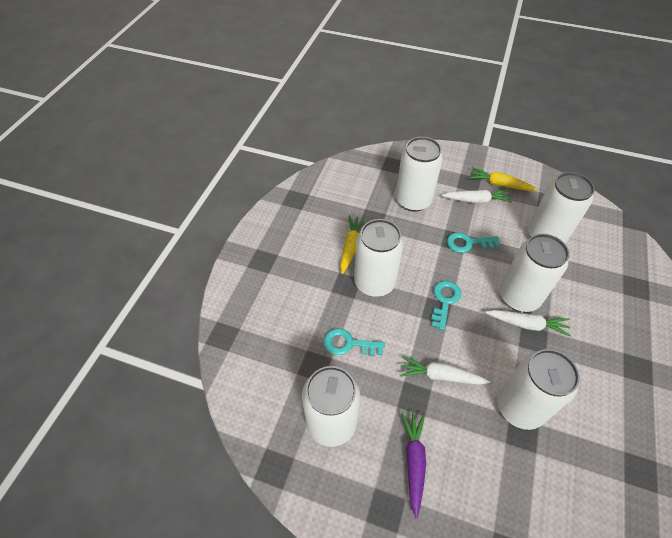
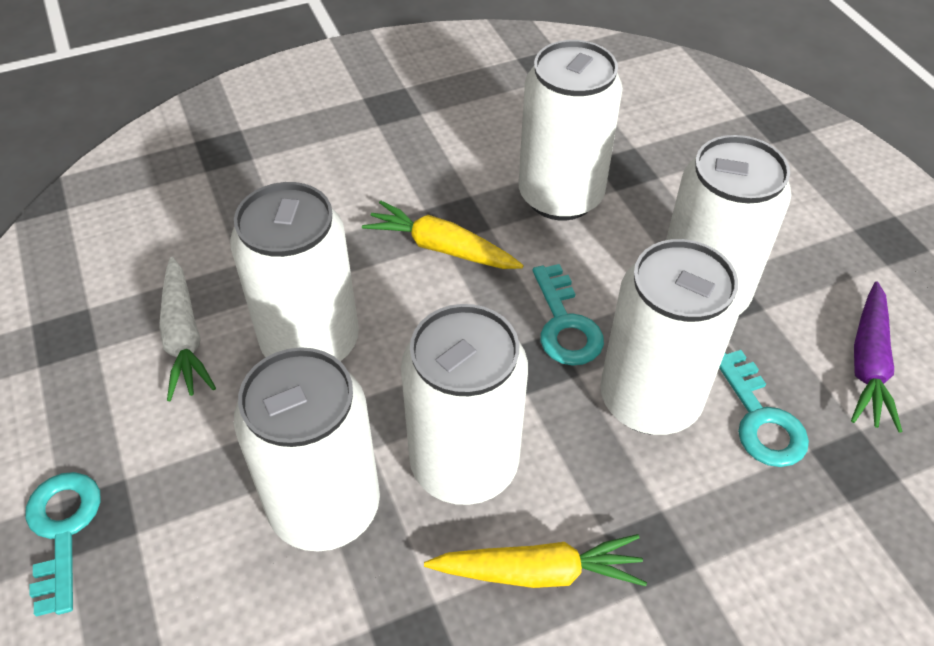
white carrot: [400,356,490,385] [442,190,512,203] [485,310,571,337] = 3 -> [159,257,216,401] = 1

